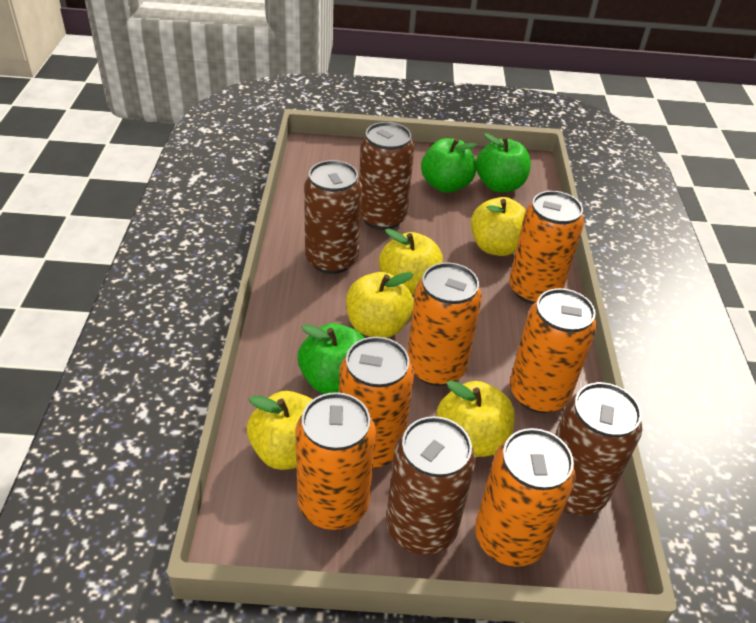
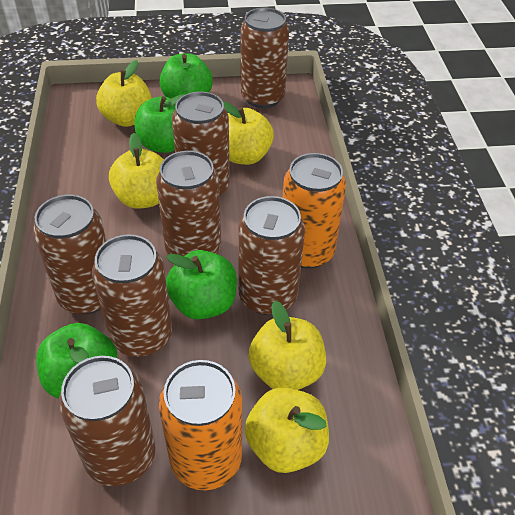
brown can: [304,160,362,274] [359,122,415,230] [386,416,476,555] [555,382,642,515] = 4 -> [33,195,106,314] [59,356,156,486] [92,234,172,357] [156,151,221,256] [172,92,230,196] [238,196,305,315] [241,8,289,108] = 7
green apple: [298,323,365,394] [421,138,477,193] [476,133,531,192] = 3 -> [36,323,117,399] [135,94,185,153] [160,53,213,98] [166,250,237,319] = 4
orange can: [295,392,376,530] [339,337,414,468] [408,262,482,386] [475,428,576,567] [509,191,584,304] [510,288,597,413] = 6 -> [159,360,242,490] [283,153,346,268] = 2

